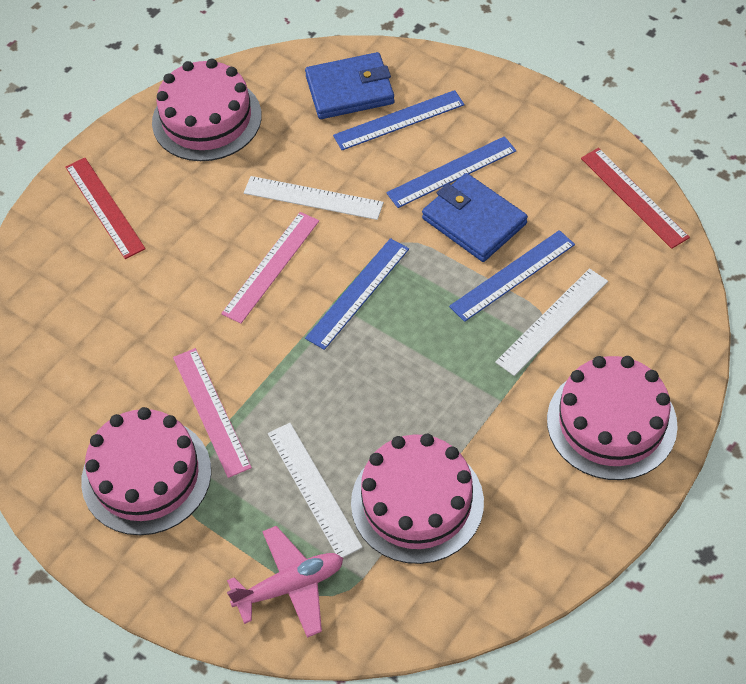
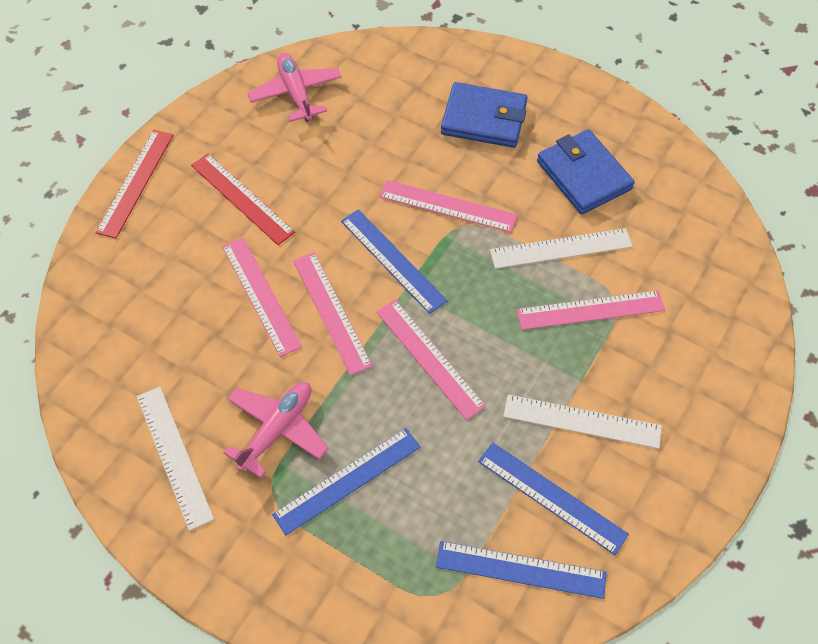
pink cake: [81,407,211,535] [152,59,262,161] [351,434,484,564] [547,356,678,480] = 4 -> none = 0
pink plane: [227,526,343,638] = 1 -> [223,382,329,478] [247,53,342,122] = 2
pink ruler: [173,348,252,478] [221,212,319,324] = 2 -> [222,238,302,357] [293,252,373,376] [376,300,486,420] [379,180,517,233] [517,290,665,330] = 5

